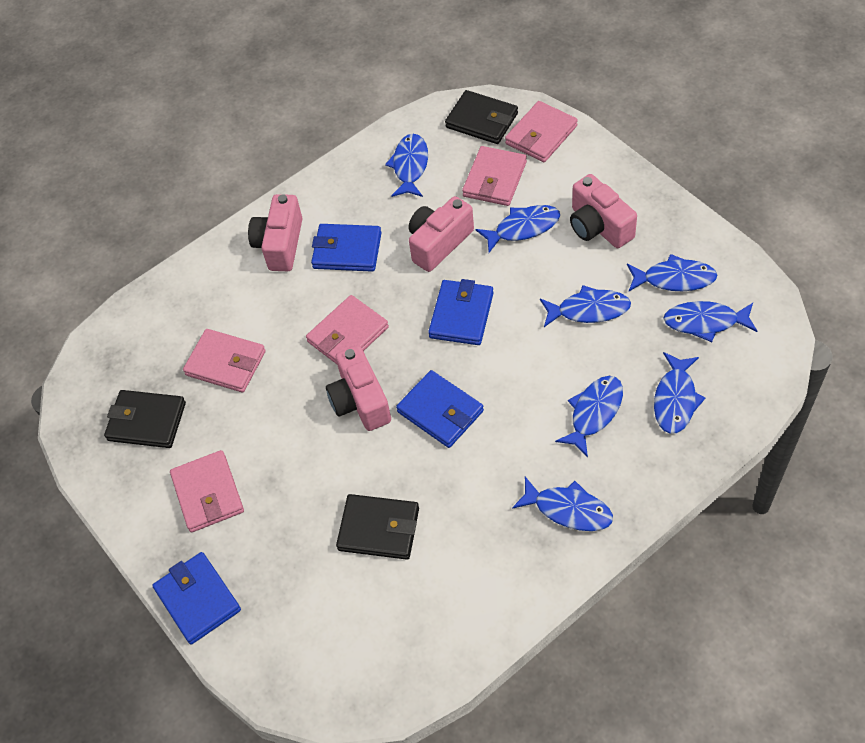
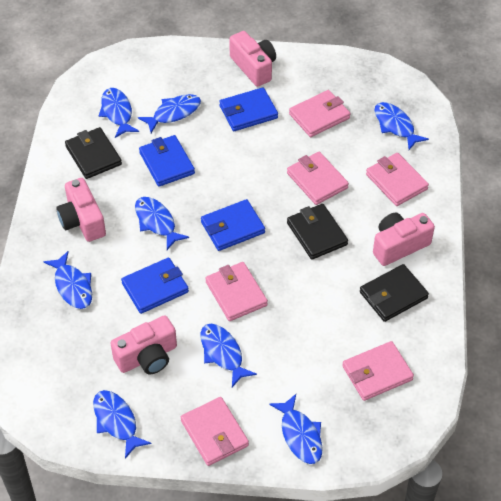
pink wallet: [170,450,244,532] [183,329,266,393] [306,295,389,364] [462,146,527,206] [505,101,578,162] = 5 -> [181,397,249,466] [205,262,268,321] [287,152,349,205] [289,90,350,137] [342,341,414,401] [366,153,429,206] = 6

